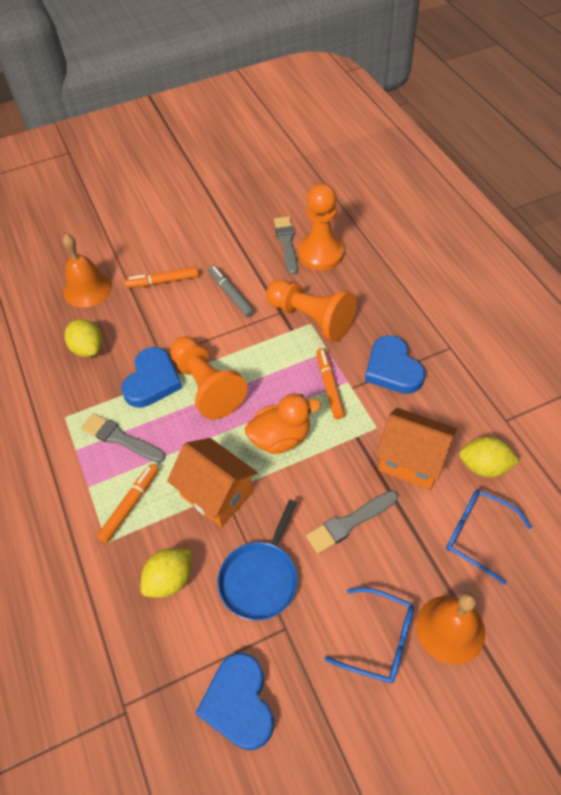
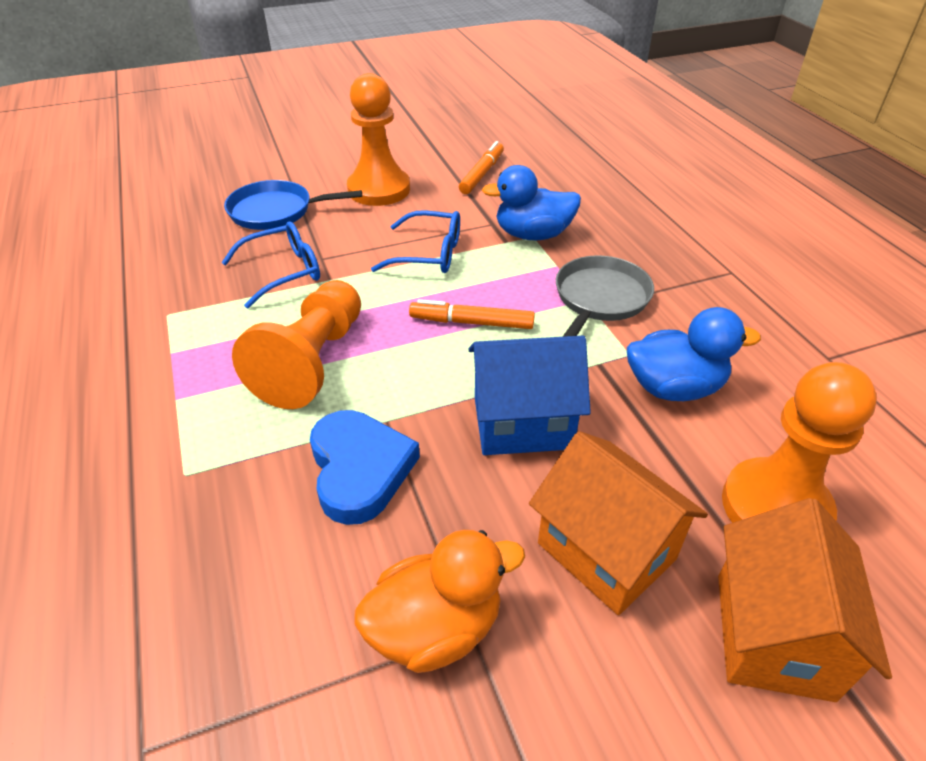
blue duck: none = 0 -> [482,165,581,240] [627,307,761,401] = 2
blue heart: [121,347,182,408] [196,653,274,750] [365,335,425,394] = 3 -> [310,410,420,525] = 1
blue house: none = 0 -> [468,336,591,455] = 1
grey brush: [81,413,166,463] [274,216,298,275] [306,490,398,554] = 3 -> none = 0
grey marker: [208,266,254,317] = 1 -> none = 0
grey pan: none = 0 -> [556,255,654,337] = 1
orange bell: [63,234,112,308] [416,592,485,665] = 2 -> none = 0
orange marker: [97,464,159,543] [125,267,199,288] [316,348,345,419] = 3 -> [409,299,535,329] [459,141,504,194] = 2
yellow lemon: [64,319,103,357] [141,548,192,598] [459,437,519,478] = 3 -> none = 0

